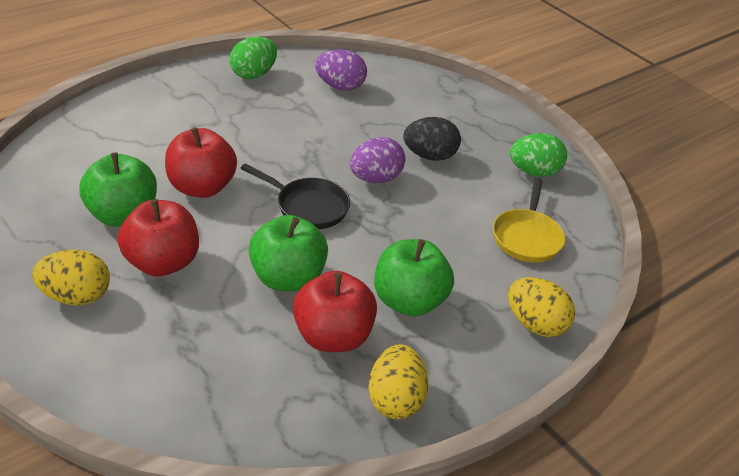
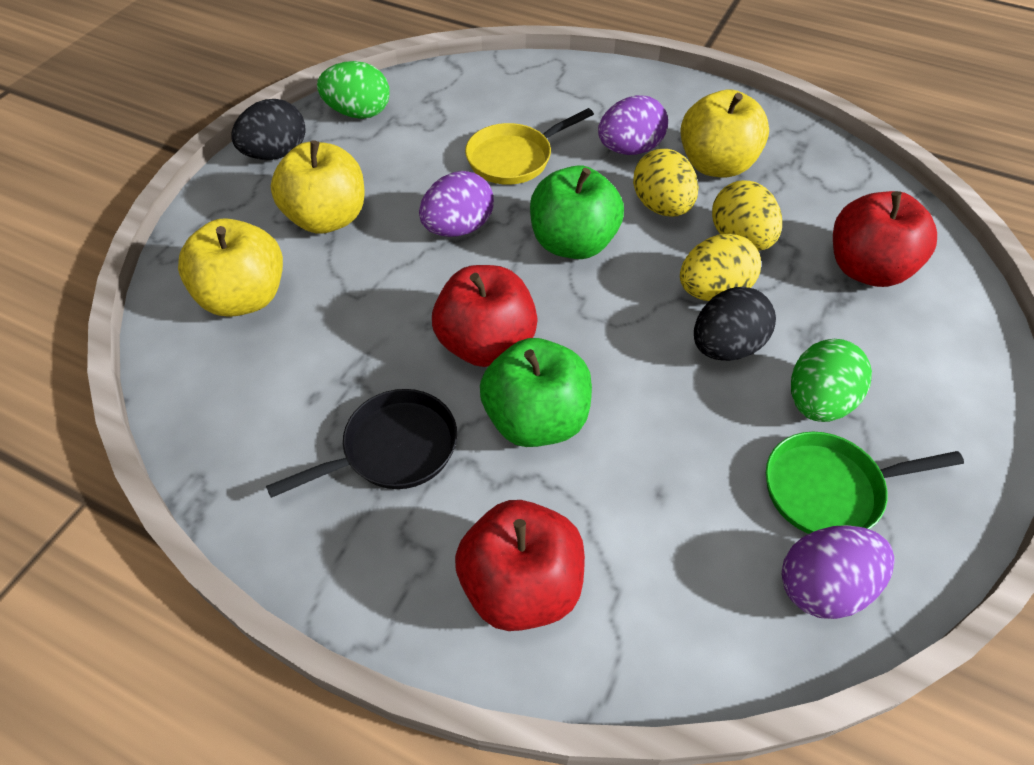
black egg: [403,117,461,161] = 1 -> [232,99,306,160] [694,287,776,361] = 2
green apple: [79,152,157,227] [249,215,328,291] [374,239,454,317] = 3 -> [480,338,592,447] [530,165,624,259] = 2
green pan: none = 0 -> [766,432,964,534] = 1
purple egg: [315,49,367,91] [350,137,406,183] = 2 -> [419,171,494,237] [598,95,668,155] [782,525,895,619] = 3
yellow apple: none = 0 -> [178,218,283,317] [271,140,365,234] [680,89,769,178] = 3

